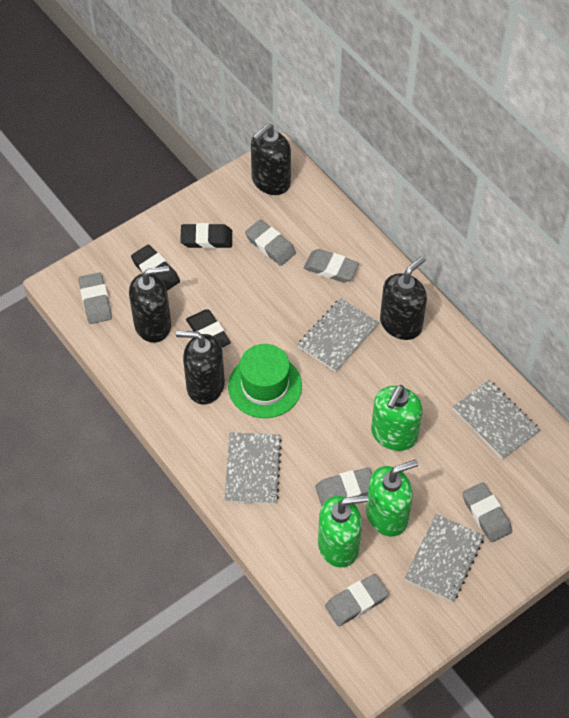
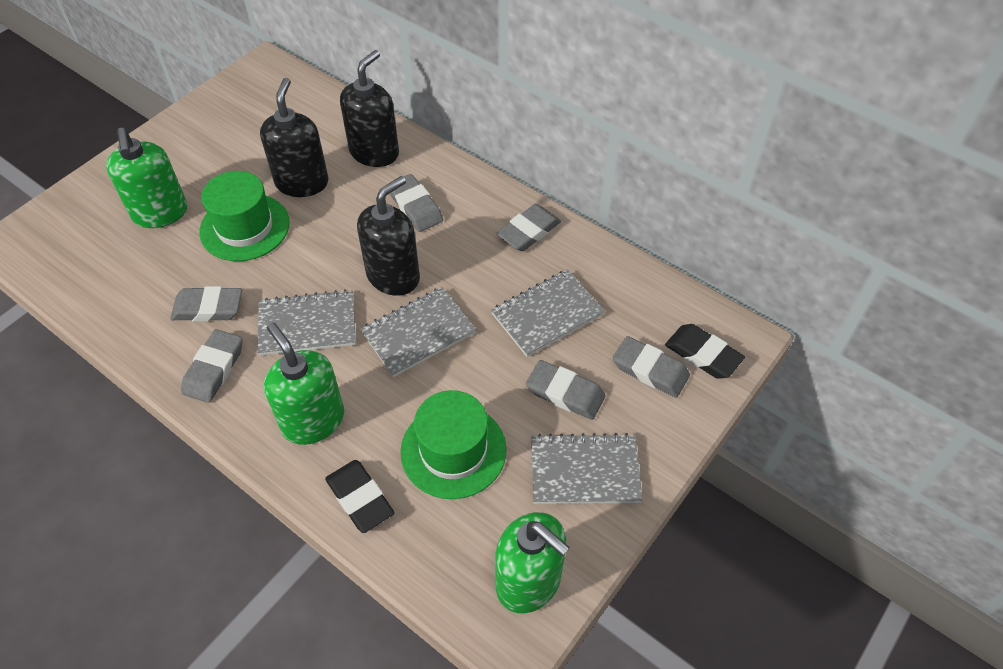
black eraser: [131,244,180,290] [180,223,232,249] [186,309,231,348] = 3 -> [325,460,394,533] [665,324,745,379] = 2
black soap dispenser: [129,266,171,343] [176,331,225,404] [251,124,291,195] [380,256,427,340] = 4 -> [260,78,328,197] [340,50,399,167] [357,176,420,296] = 3
green hat: [228,344,302,418] = 1 -> [199,171,290,261] [400,390,507,499] = 2

